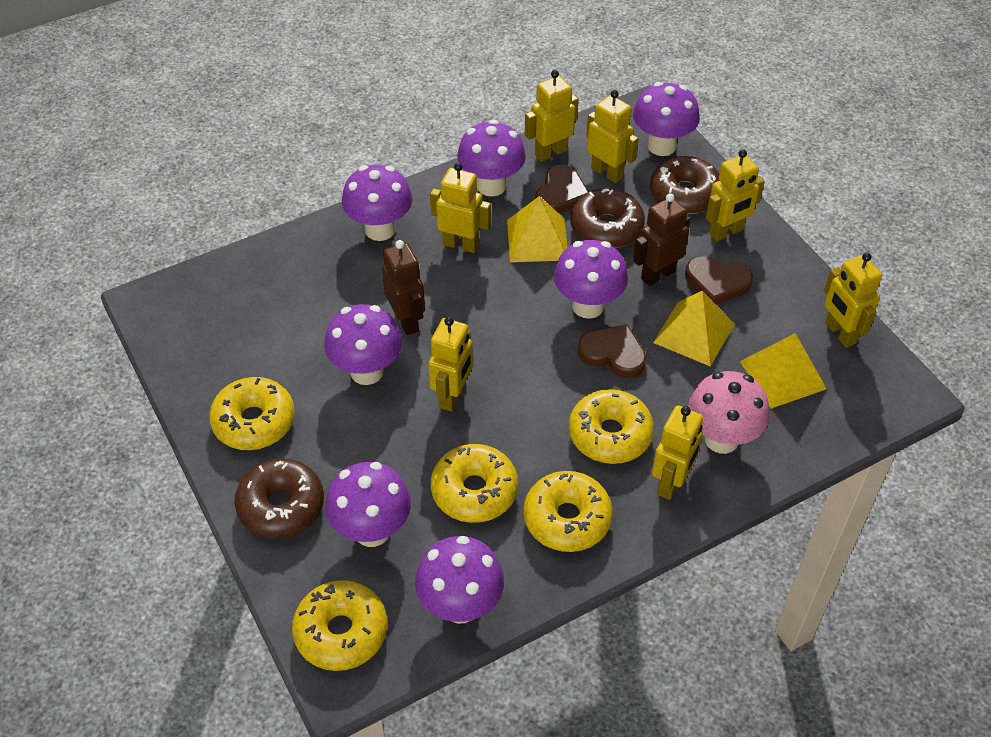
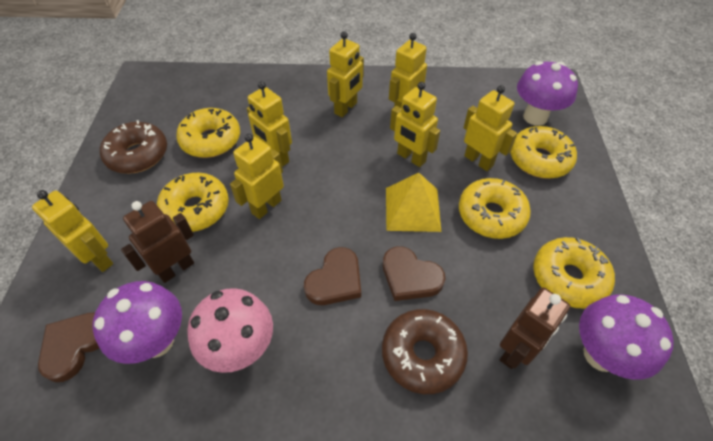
brown donut: [234,458,324,539] [570,188,645,248] [650,156,719,214] = 3 -> [100,120,167,174] [382,309,468,394] = 2
purple mushroom: [324,304,402,385] [326,462,411,547] [342,165,413,241] [415,536,504,624] [457,120,526,197] [554,240,628,319] [633,82,700,156] = 7 -> [92,281,182,364] [517,61,578,126] [579,294,674,380] = 3
yellow pyramid: [507,196,567,262] [653,291,734,367] [740,333,827,409] = 3 -> [386,173,441,232] = 1

